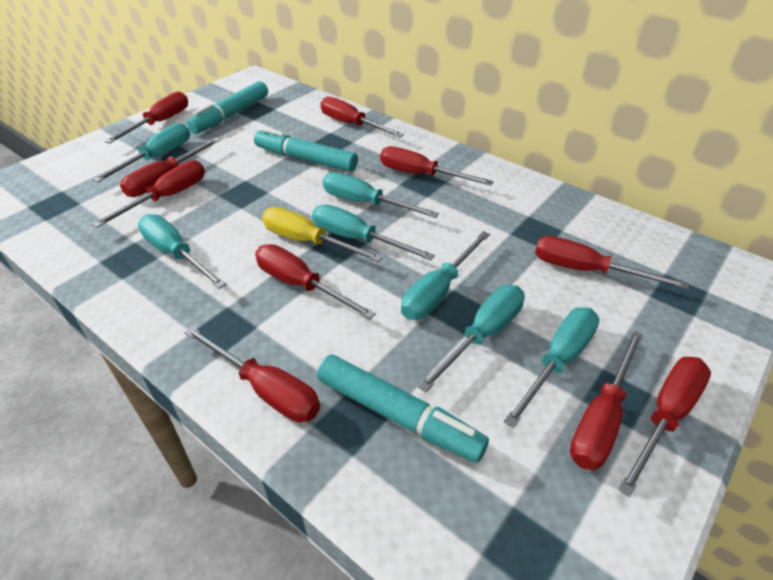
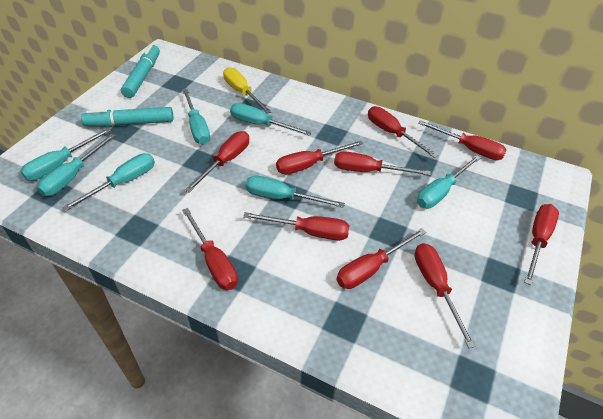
turquoise marker: [187,81,268,134] [254,128,358,172] [317,355,489,463] = 3 -> [81,107,173,126] [121,44,160,98] = 2

